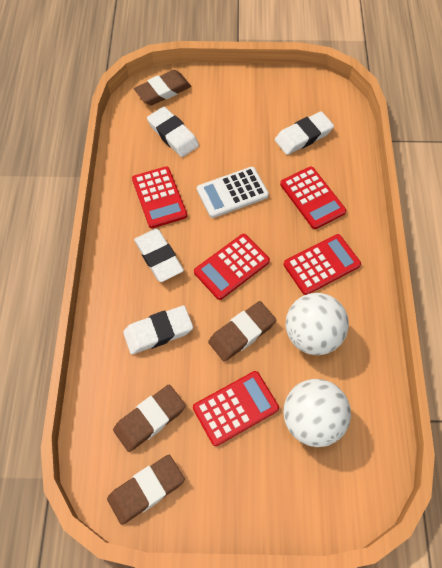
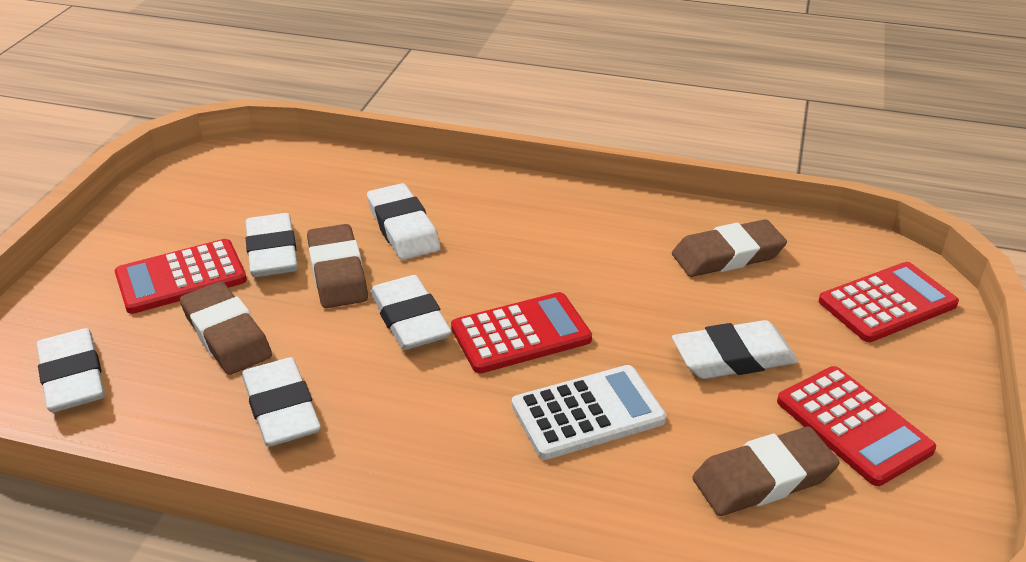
red calculator: [132,166,187,228] [193,371,279,446] [194,234,270,300] [280,166,346,229] [284,234,361,295] = 5 -> [115,239,247,314] [451,292,592,373] [777,366,936,486] [819,262,959,342] = 4
white ball: [283,379,351,447] [286,293,349,355] = 2 -> none = 0
white eraser: [123,305,193,355] [134,229,184,282] [147,107,199,157] [275,111,334,155] = 4 -> [37,328,105,412] [242,357,321,447] [246,213,298,277] [367,183,440,260] [370,275,451,350] [672,320,798,379] = 6

